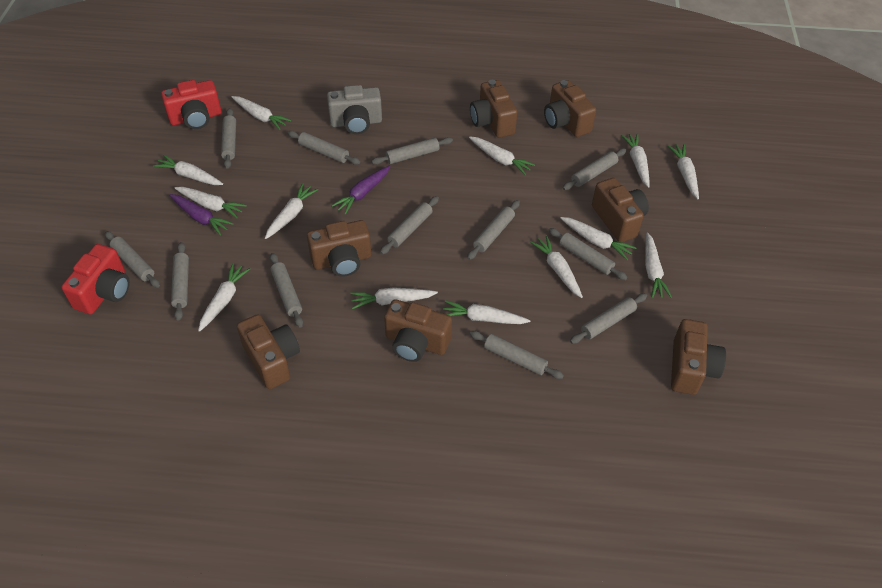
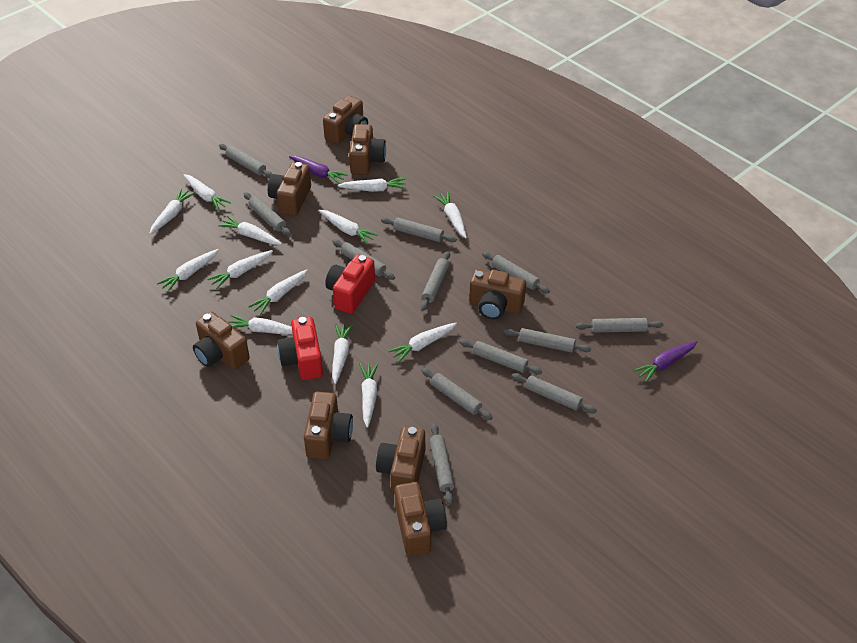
brown camera: [237,314,300,389] [307,220,371,277] [384,299,452,362] [470,80,517,138] [544,80,596,137] [592,178,649,242] [671,319,726,395] = 7 -> [193,311,250,370] [268,162,311,216] [304,392,353,460] [323,96,368,144] [349,124,386,175] [376,426,425,494] [395,482,447,557] [469,269,526,319] = 8
grey camera: [327,85,382,134] = 1 -> none = 0

